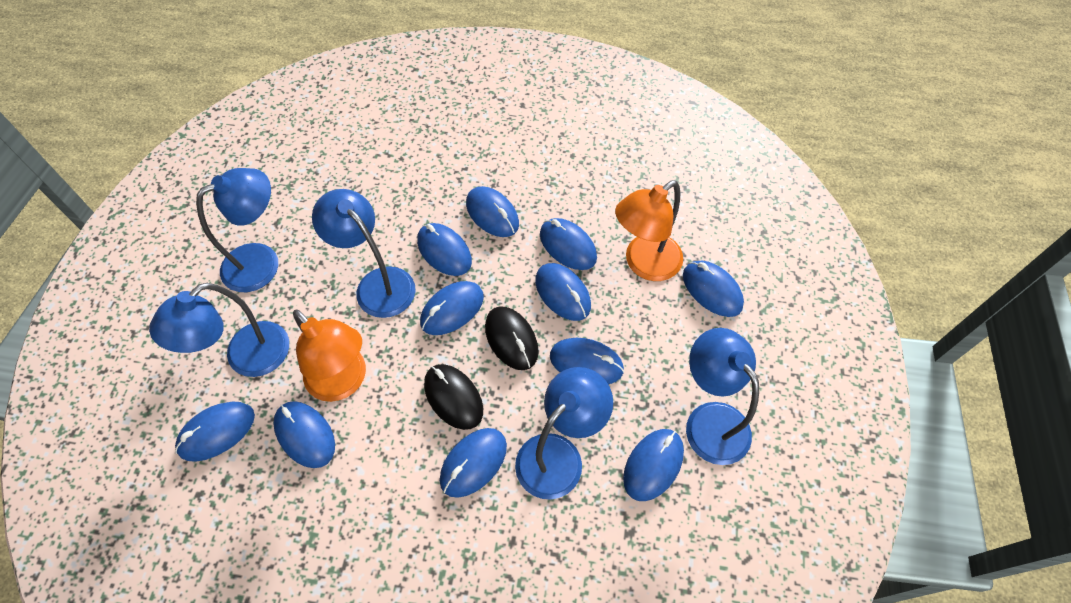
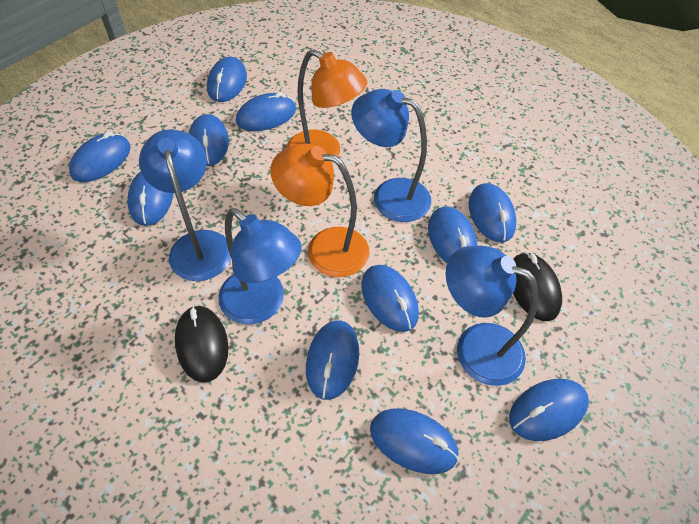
blue lamp: [149,283,289,377] [196,168,278,292] [312,189,416,318] [515,367,613,500] [686,328,759,465] = 5 -> [139,129,231,281] [218,208,302,324] [351,89,431,222] [446,246,538,386] = 4

